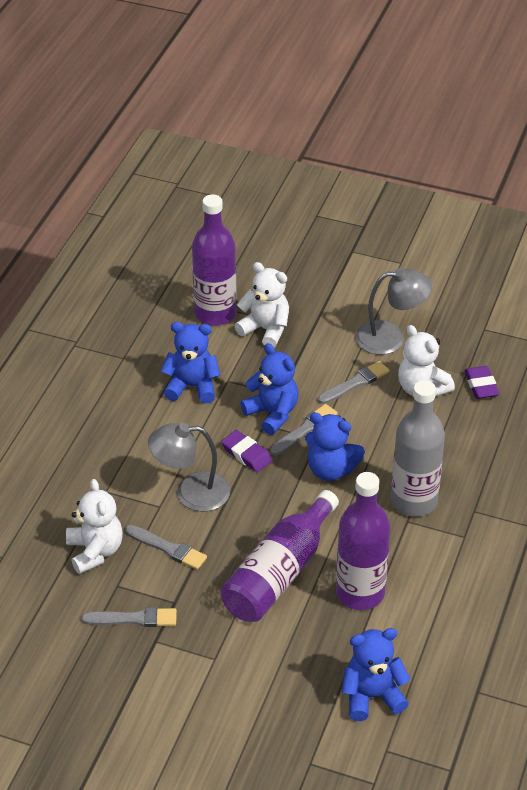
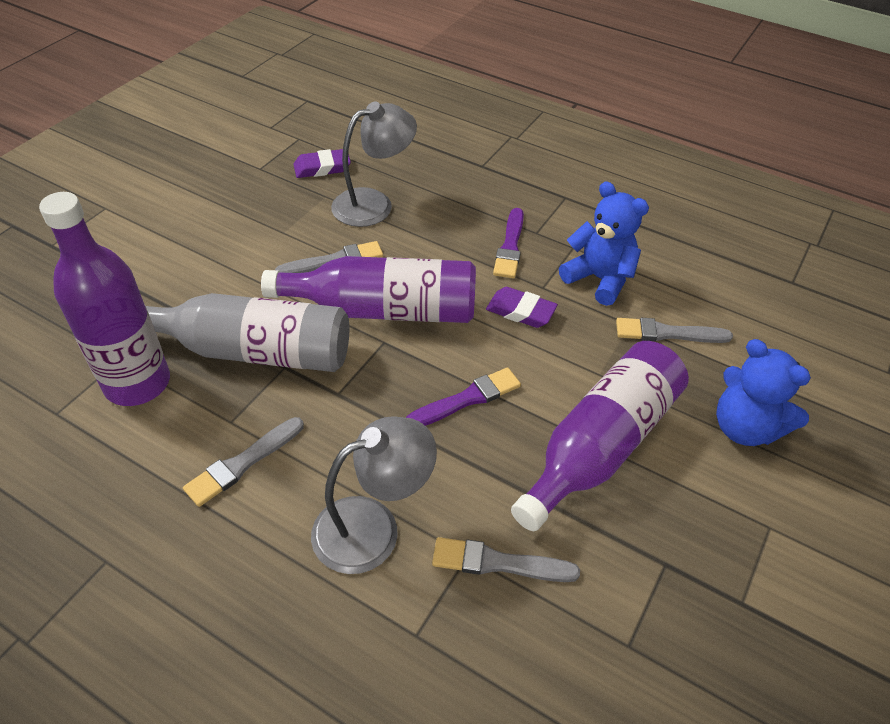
blue teddy bear: [161,322,220,404] [240,343,298,435] [305,413,365,481] [342,628,411,721] = 4 -> [559,181,649,306] [716,339,811,446] = 2
purple brush: none = 0 -> [406,367,521,426] [493,208,524,278] = 2
white teddy bear: [66,479,123,574] [234,262,289,348] [398,325,455,397] = 3 -> none = 0

